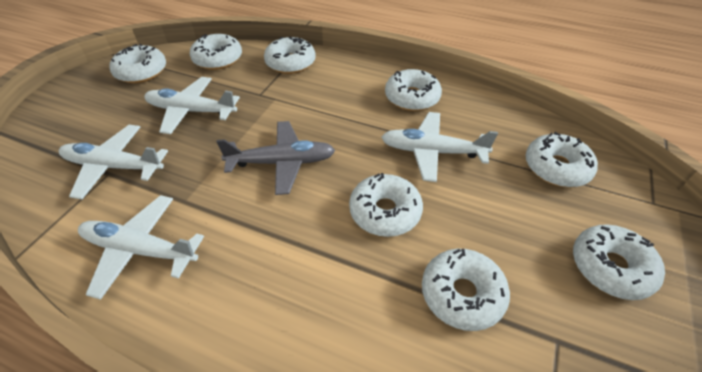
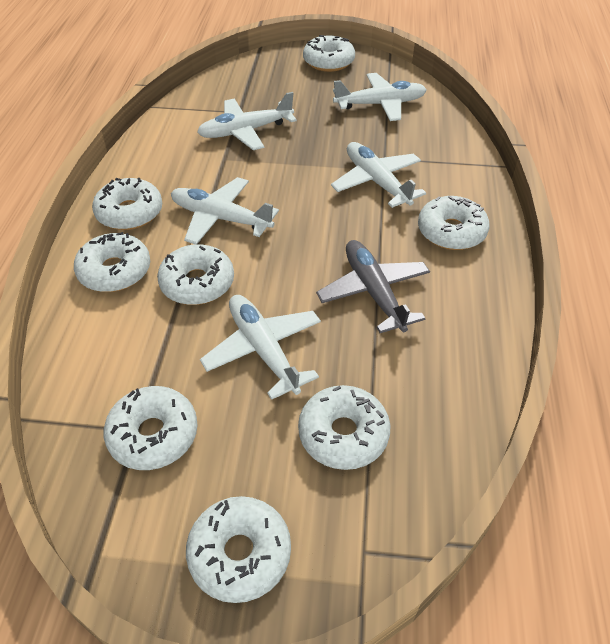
white plane: [59,125,168,199] [78,195,204,300] [144,77,240,134] [381,112,498,182] = 4 -> [171,177,279,244] [197,92,297,150] [200,295,321,400] [331,142,426,208] [333,73,426,121] = 5

